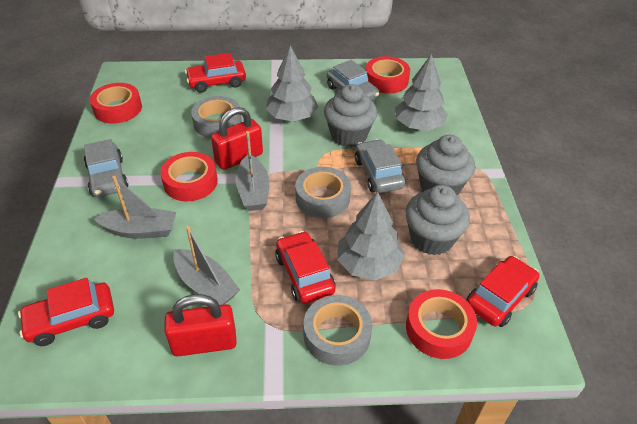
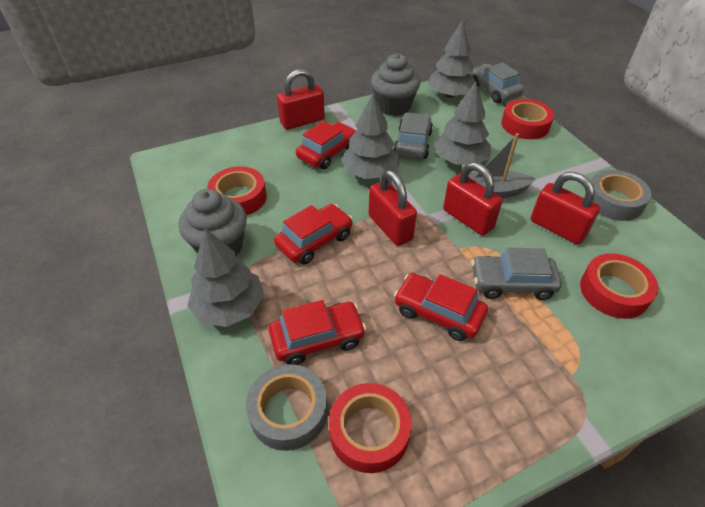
grey boat: [94,176,176,239] [173,226,240,305] [235,131,269,211] = 3 -> [468,133,536,198] = 1
grey cupcake: [324,84,377,147] [405,185,470,256] [416,135,475,195] = 3 -> [179,189,247,257] [371,53,420,116] = 2
grey tape: [191,96,242,138] [295,167,351,218] [304,295,372,366] = 3 -> [246,364,328,451] [591,170,651,221] = 2
grey tree: [266,45,318,122] [337,192,405,281] [395,54,448,131] = 3 -> [187,228,264,327] [341,94,399,179] [428,20,475,98] [434,82,491,165] = 4
red padlock: [164,294,237,357] [211,107,263,170] = 2 -> [277,69,325,130] [369,170,417,246] [443,162,502,236] [531,172,600,244] = 4

